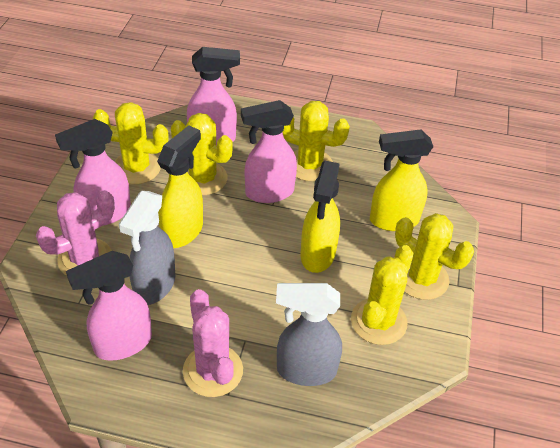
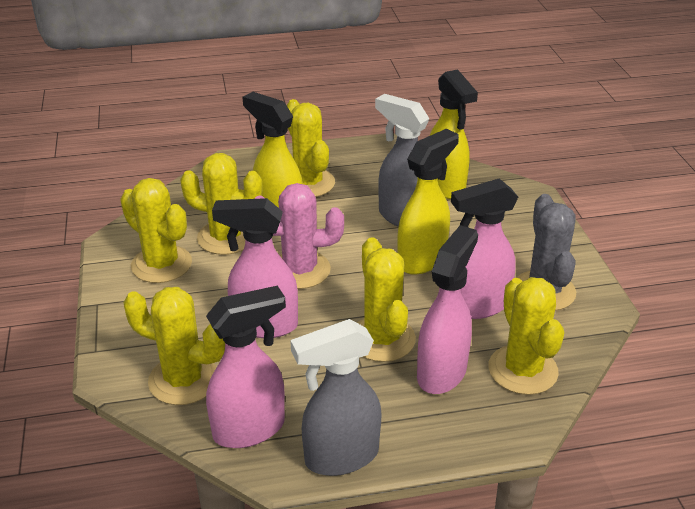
grey cactus: none = 0 -> [516,194,576,311] = 1
pink cactus: [36,190,115,276] [183,289,243,397] = 2 -> [254,183,344,289] = 1
yellow cactus: [93,102,169,184] [171,113,233,195] [283,101,350,181] [351,245,413,345] [395,213,474,300] = 5 -> [120,178,192,283] [123,287,225,405] [180,153,263,255] [287,99,335,197] [357,237,416,362] [488,277,564,395] = 6

